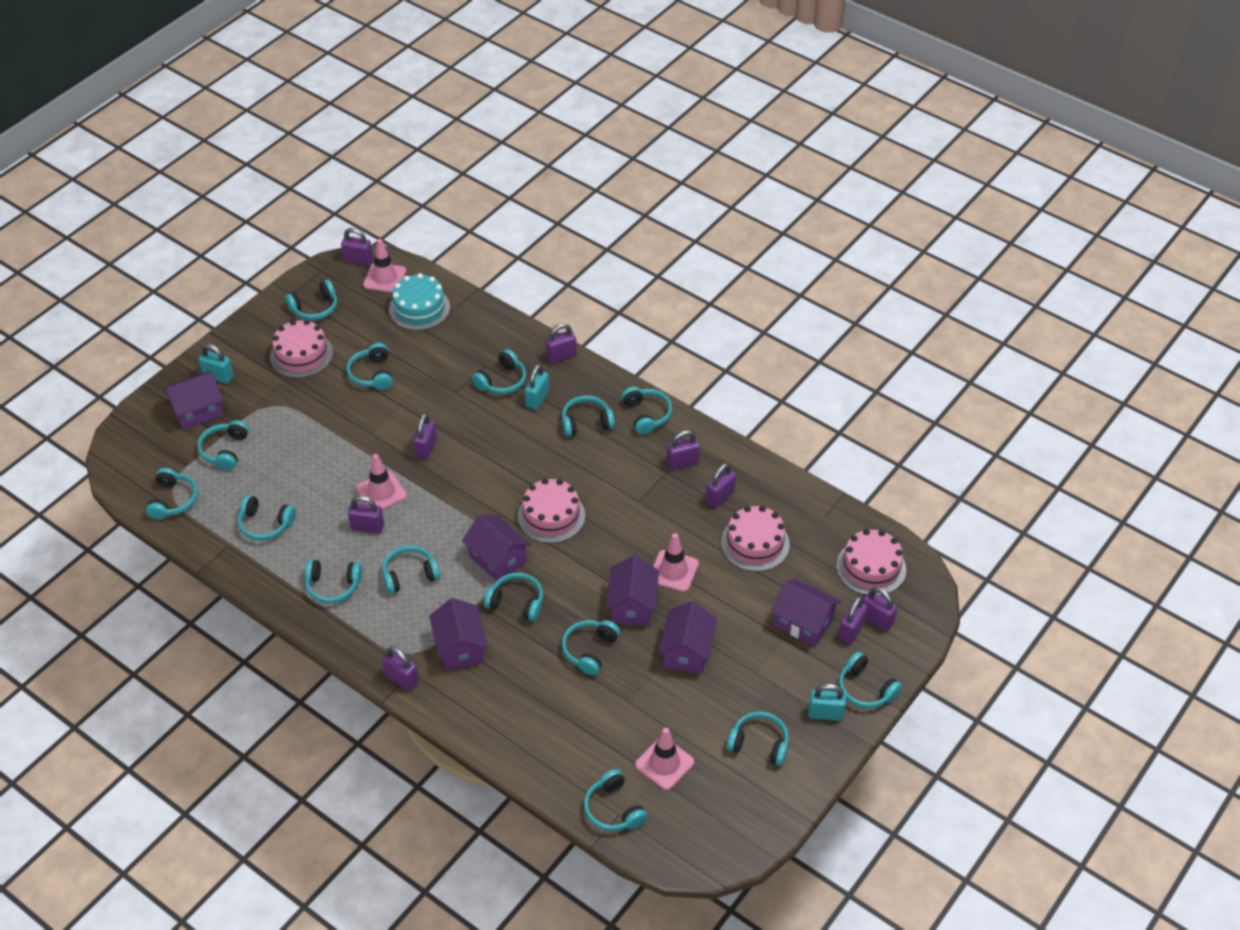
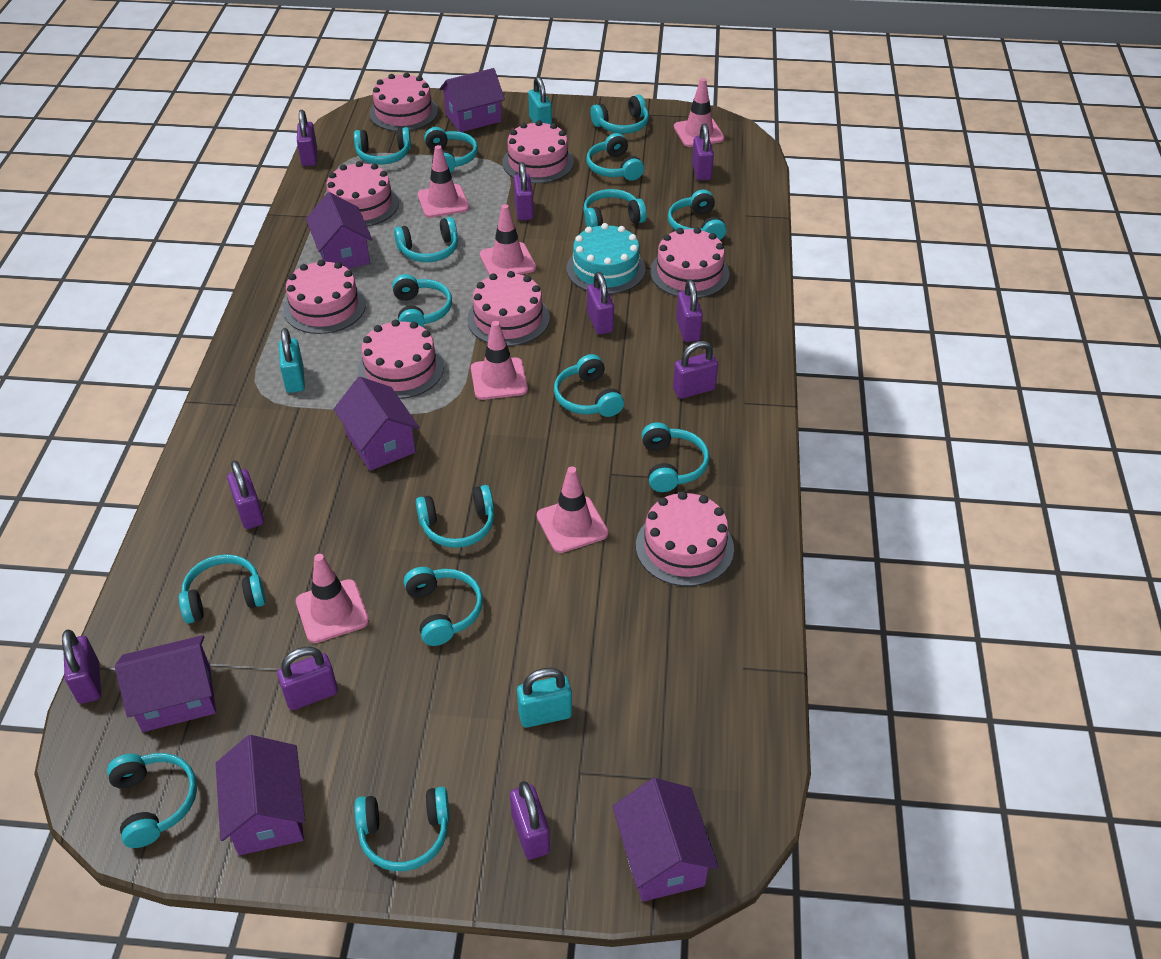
pink cake: [270,320,333,378] [518,478,585,543] [721,506,790,572] [837,529,906,596] = 4 -> [283,260,366,334] [326,161,399,227] [358,320,444,399] [369,72,438,131] [467,271,550,346] [502,120,574,183] [636,491,734,586] [650,227,729,298] = 8
pink traffic cone: [356,454,407,510] [363,239,406,293] [635,728,694,790] [653,533,699,592] = 4 -> [296,554,369,643] [418,145,469,218] [471,321,528,400] [480,204,536,276] [537,466,608,553] [674,78,725,147] = 6
purple padlock: [341,228,373,266] [348,495,384,534] [382,646,419,691] [413,413,437,460] [545,323,577,364] [667,430,700,470] [706,463,736,508] [838,596,868,644] [863,587,897,632] = 9 -> [62,630,101,704] [227,460,264,529] [277,647,338,710] [297,110,317,166] [510,781,550,860] [514,162,534,220] [587,272,614,335] [673,341,718,399] [676,279,703,342] [692,123,714,181] = 10

